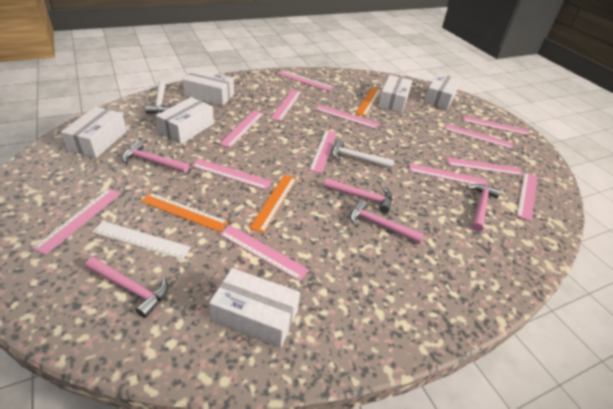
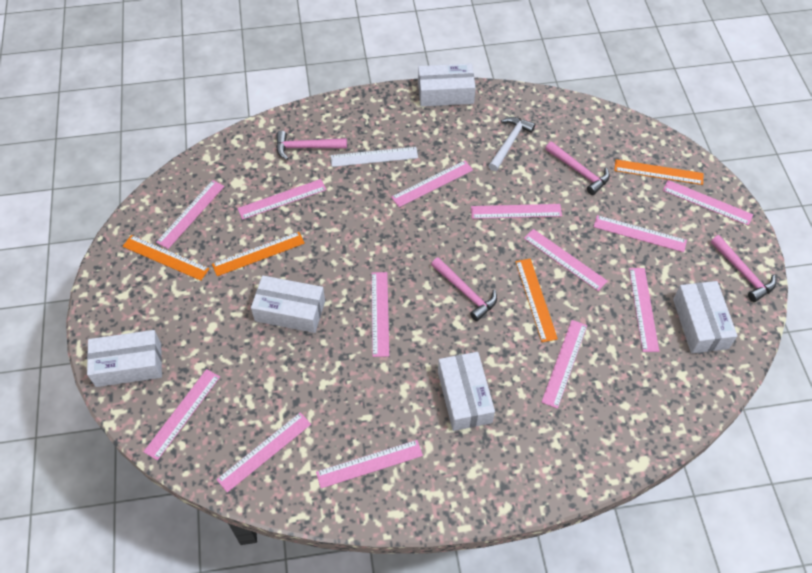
orange ruler: [141,192,228,232] [249,175,297,233] [355,87,381,116] = 3 -> [123,235,209,281] [212,232,305,276] [515,259,558,342] [614,159,704,185] = 4
pink hammer: [85,257,168,318] [122,141,189,173] [324,178,392,213] [350,199,424,244] [467,184,501,232] = 5 -> [276,131,347,160] [431,257,497,321] [545,142,610,195] [711,235,776,302] = 4
white box: [61,107,126,158] [156,97,214,144] [182,69,234,106] [209,268,300,348] [378,75,413,113] [424,73,461,110] = 6 -> [87,330,162,387] [251,276,325,333] [418,63,476,107] [438,352,495,431] [673,281,738,353] = 5
white hammer: [145,81,174,114] [332,140,394,169] = 2 -> [488,117,535,171] = 1

